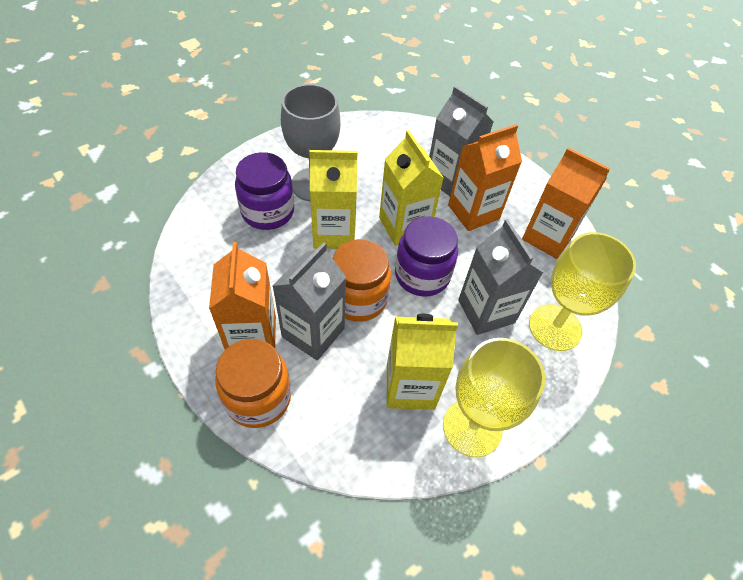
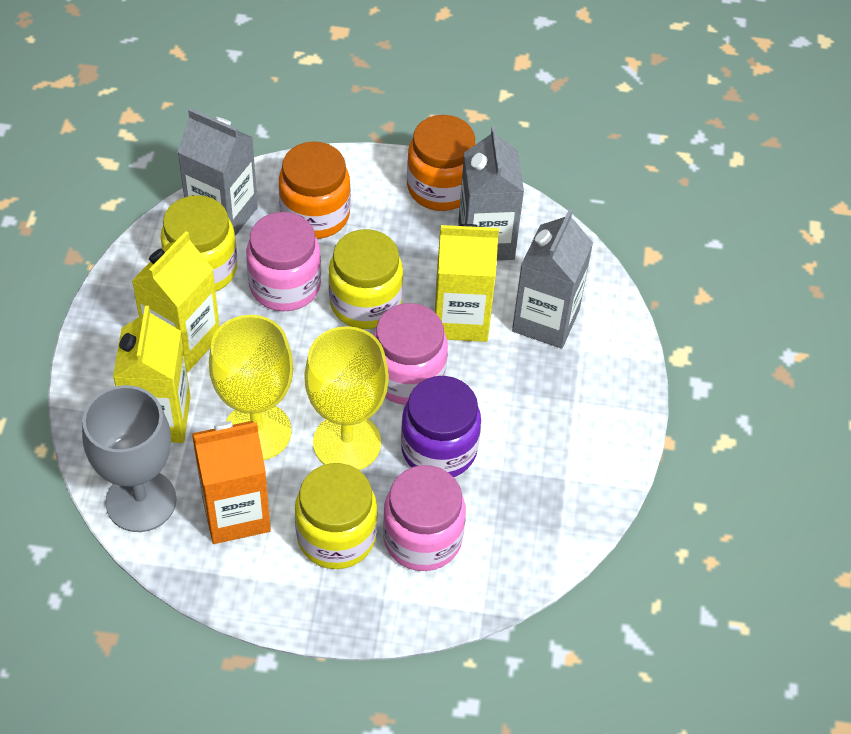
orange carton: [209,242,276,350] [448,124,522,231] [522,148,610,259] = 3 -> [192,421,271,544] = 1
pink jar: none = 0 -> [246,212,321,311] [373,303,448,405] [383,465,466,571] = 3
purple jar: [235,152,294,230] [395,216,458,297] = 2 -> [401,376,481,477] = 1
yellow jar: none = 0 -> [161,195,237,292] [295,463,378,569] [328,229,403,329] = 3

